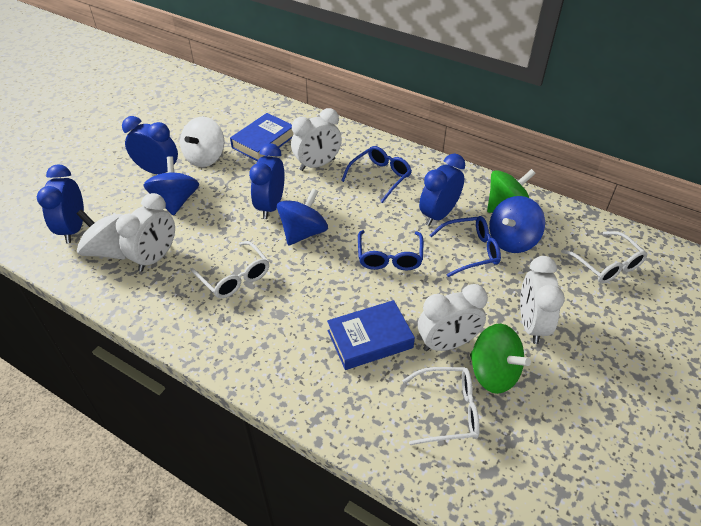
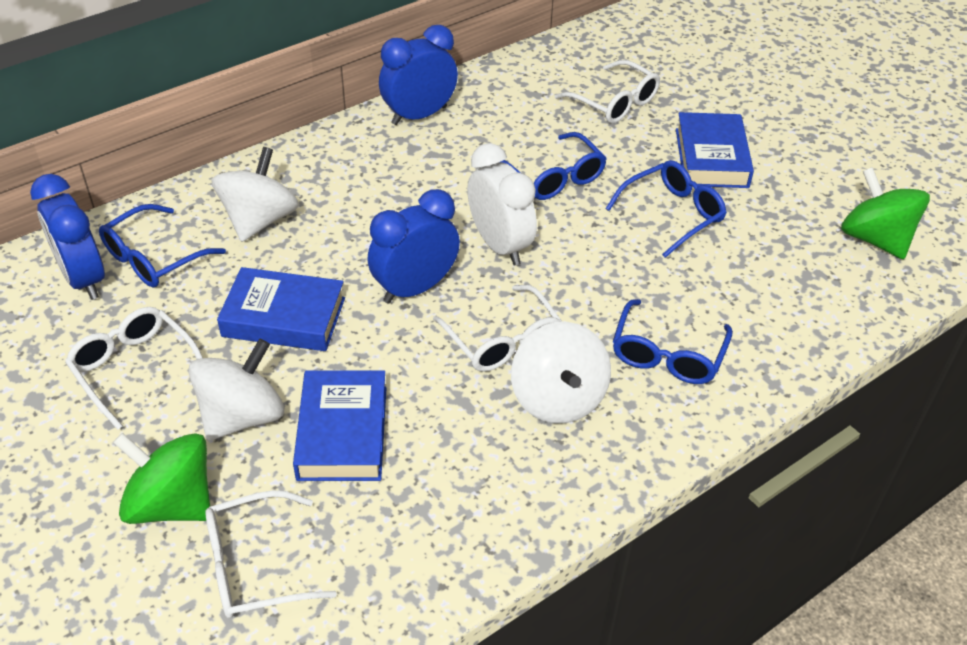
blue book: [230,113,293,161] [327,300,415,370] = 2 -> [217,267,345,351] [293,370,386,481] [676,112,754,188] = 3
blue clock: [37,164,84,243] [122,116,178,174] [249,143,285,219] [419,153,465,226] = 4 -> [30,174,105,300] [368,189,460,303] [379,25,458,125] = 3
blue glasses: [341,146,412,203] [358,230,423,270] [430,216,501,277] = 3 -> [99,204,226,288] [501,132,607,200] [606,160,727,258] [613,299,733,384] = 4
blue spinning top: [143,156,199,216] [277,188,328,246] [489,196,545,253] = 3 -> none = 0
white clock: [116,193,175,272] [291,108,342,171] [418,284,488,351] [520,256,565,344] = 4 -> [467,143,537,266] = 1
white glasses: [191,241,269,298] [402,367,480,445] [561,231,647,284] = 3 -> [65,307,203,430] [206,490,337,619] [433,284,562,372] [555,60,660,123] = 4
white spinning top: [76,209,126,260] [180,117,224,167] = 2 -> [189,339,284,441] [211,147,299,242] [511,322,611,424] = 3

